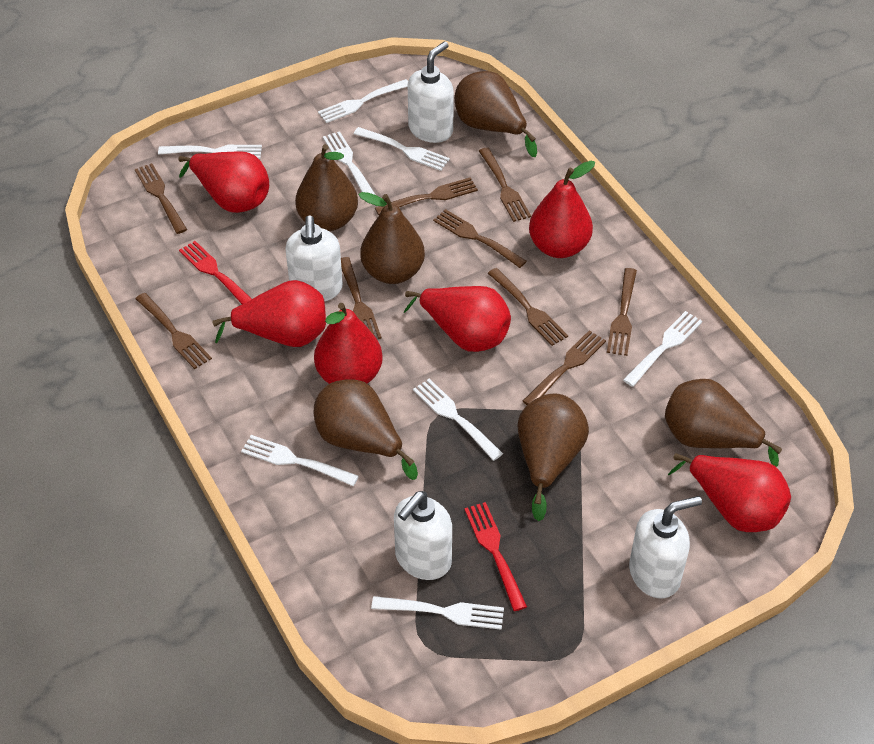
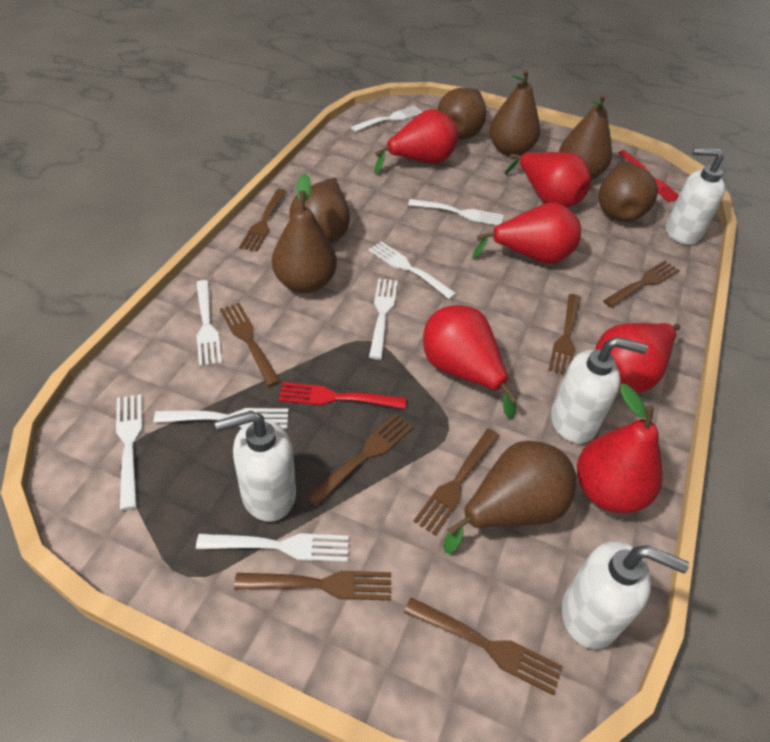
brown fork: [135,163,187,234] [135,293,212,369] [341,257,381,339] [375,177,478,215] [433,209,527,268] [479,148,531,222] [488,268,568,346] [523,330,606,405] [607,268,637,356] = 9 -> [220,303,281,387] [234,571,391,600] [239,189,287,252] [306,414,413,507] [404,597,563,695] [413,429,500,536] [549,294,581,375] [603,261,680,308] = 8
brown pear: [295,144,358,231] [314,379,418,480] [358,192,425,284] [455,71,537,157] [517,394,589,521] [665,379,782,467] = 6 -> [272,174,337,293] [289,178,350,243] [438,88,486,139] [444,441,576,554] [489,69,540,156] [559,94,612,180] [599,160,658,221] = 7

